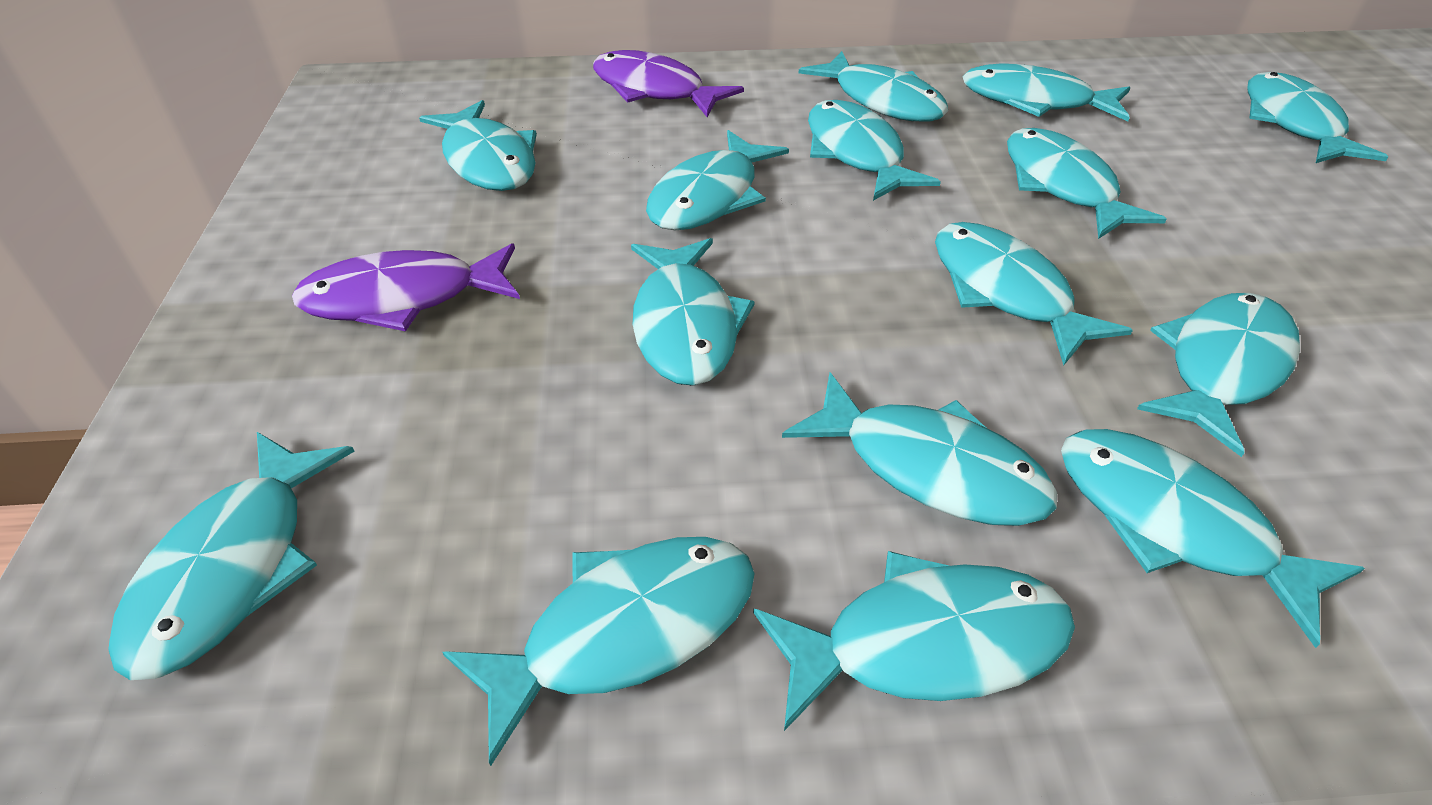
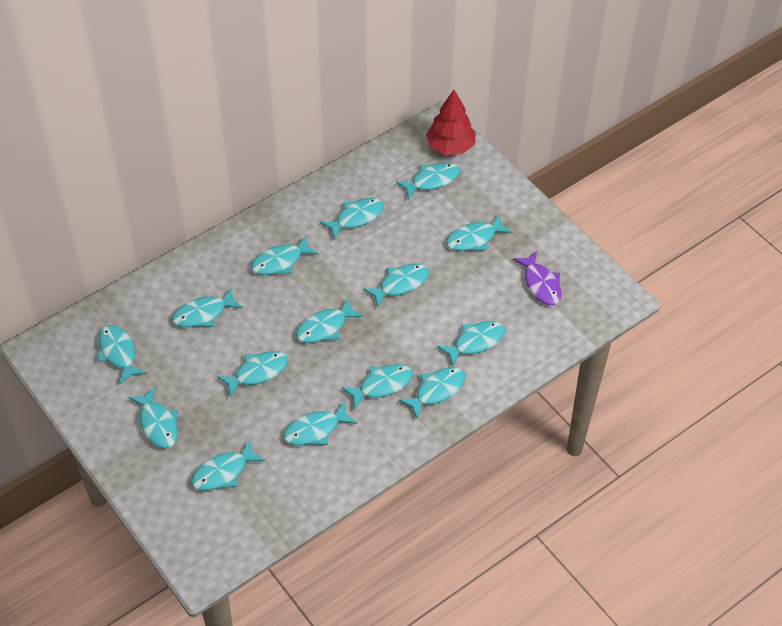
purple fish: [292,243,520,332] [593,50,744,117] = 2 -> [513,251,562,305] = 1
red tree: none = 0 -> [426,90,476,155] = 1

